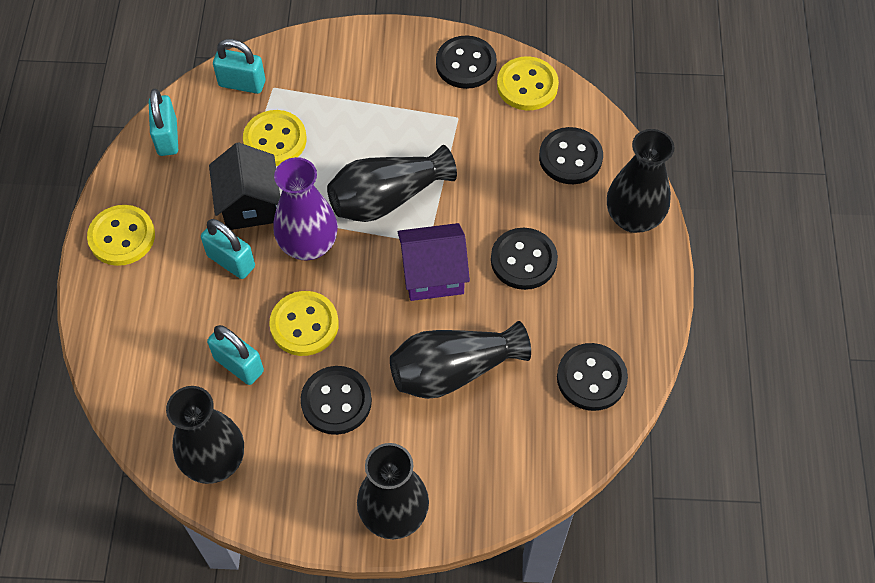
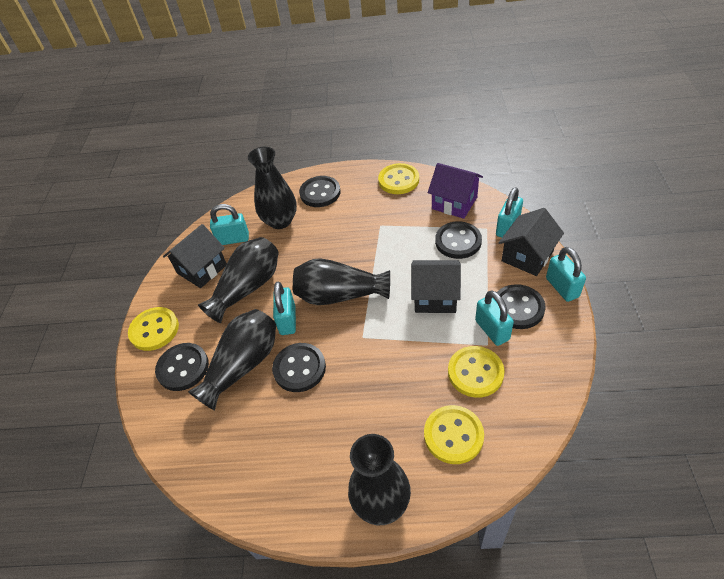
black house: [209,142,280,230] = 1 -> [163,224,227,288] [411,260,461,313] [499,208,564,276] = 3
purple vase: [273,157,338,261] = 1 -> none = 0
turquoise padlock: [149,89,178,156] [201,219,255,279] [207,325,264,385] [213,39,265,94] = 4 -> [210,204,249,245] [273,282,296,335] [475,290,514,346] [496,187,523,238] [546,247,586,302] = 5

